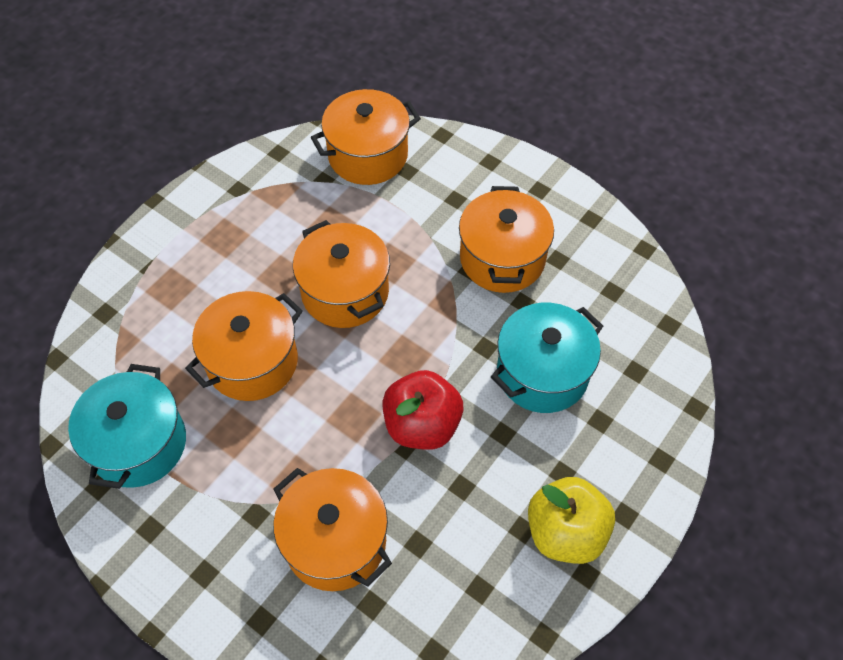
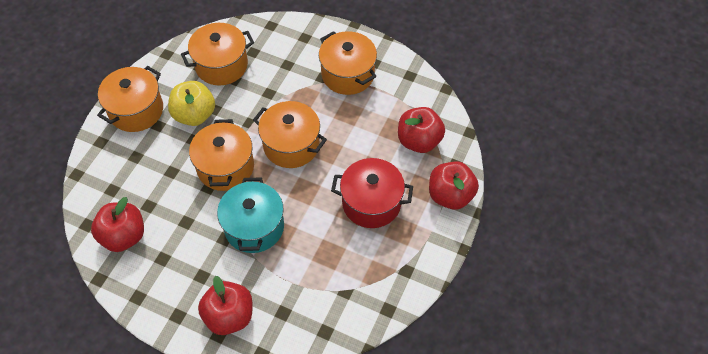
red apple: [382,370,463,450] = 1 -> [91,197,144,252] [198,276,253,335] [398,107,445,153] [429,161,479,210] = 4
red pot: none = 0 -> [331,158,413,228] = 1
turquoise pot: [68,364,186,489] [491,303,603,413] = 2 -> [217,177,284,253] = 1

